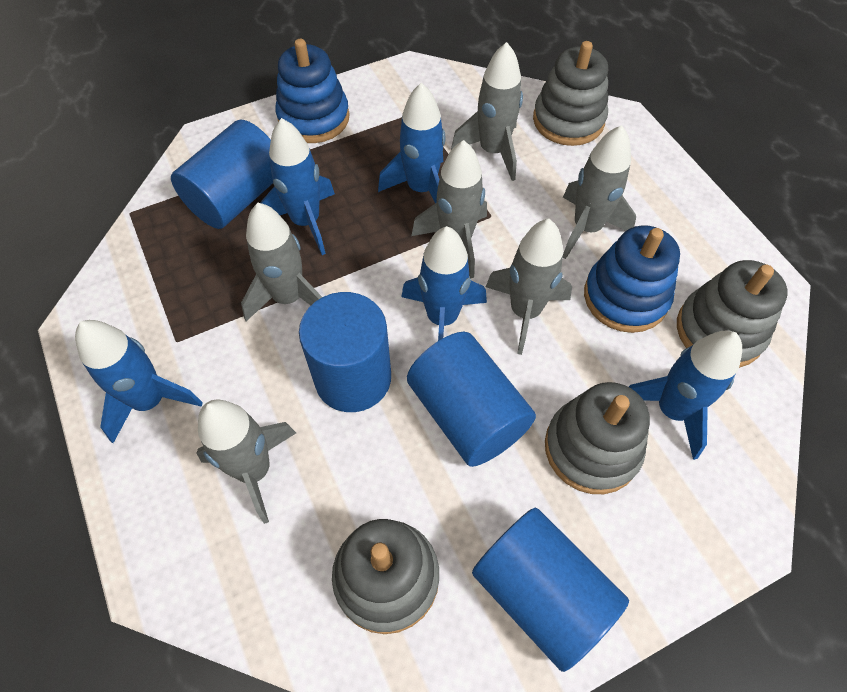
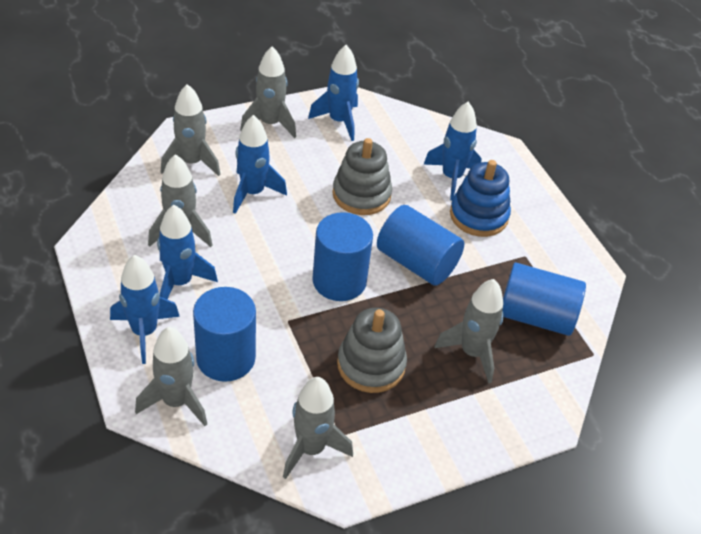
blue stacking toy: [275,39,349,143] [584,225,680,333] = 2 -> [450,160,511,237] = 1
grey stacking toy: [332,519,439,634] [533,41,608,146] [545,382,650,494] [677,260,788,368] = 4 -> [333,138,392,215] [337,308,407,393] = 2

